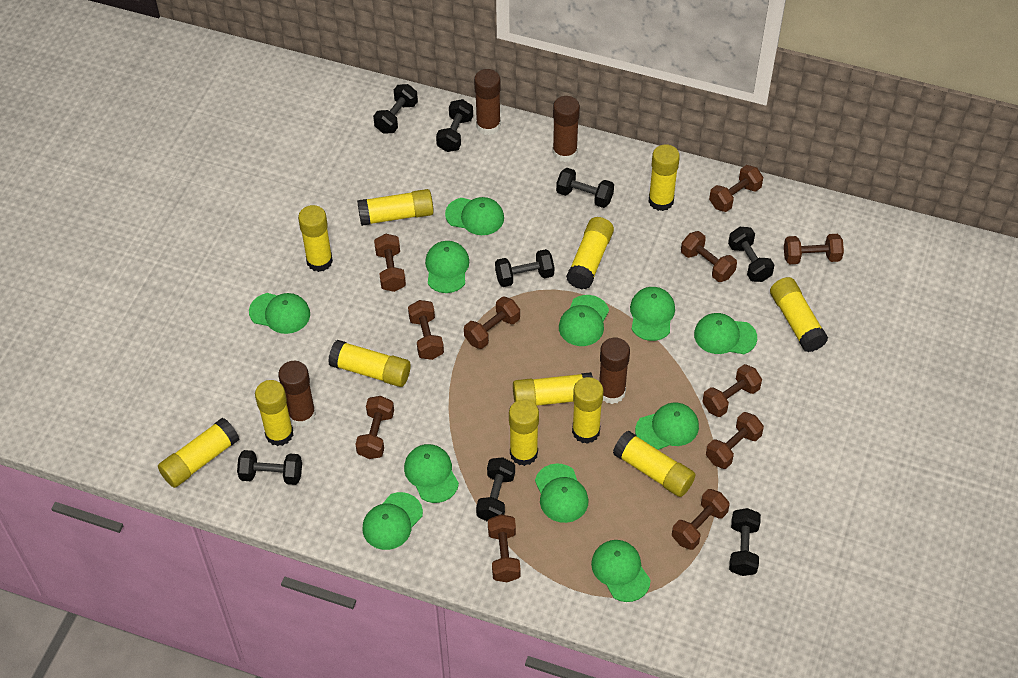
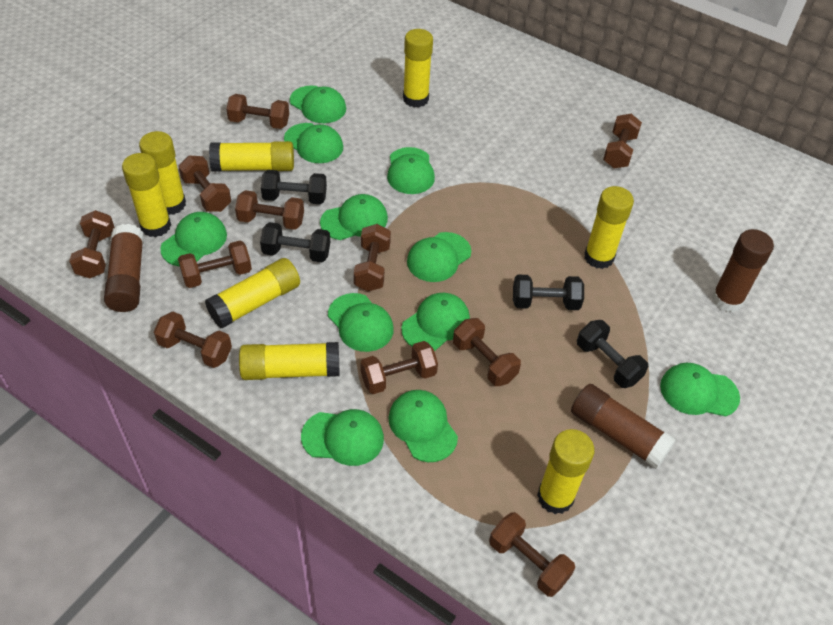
black dumbbell: [237,450,302,485] [373,84,418,134] [436,99,473,152] [476,457,515,522] [495,249,554,287] [556,168,614,208] [728,227,774,282] [729,508,761,576] = 8 -> [260,222,330,262] [261,170,327,204] [513,275,584,310] [577,320,648,388] = 4
brown glue stick: [278,361,316,427] [474,69,501,135] [552,96,580,162] [599,338,630,404] = 4 -> [104,224,144,312] [571,384,676,469] [712,229,774,312] = 3
yellow glue stick: [158,418,239,488] [255,380,293,446] [298,205,333,272] [328,340,411,387] [357,189,434,226] [509,399,539,466] [513,372,593,406] [566,217,614,289] [572,377,603,444] [613,431,695,497] [648,144,680,211] [770,277,828,352] = 12 -> [122,153,171,237] [139,131,186,215] [205,258,300,328] [209,141,294,172] [239,342,339,380] [403,29,433,108] [537,429,595,514] [584,186,634,269] = 8

